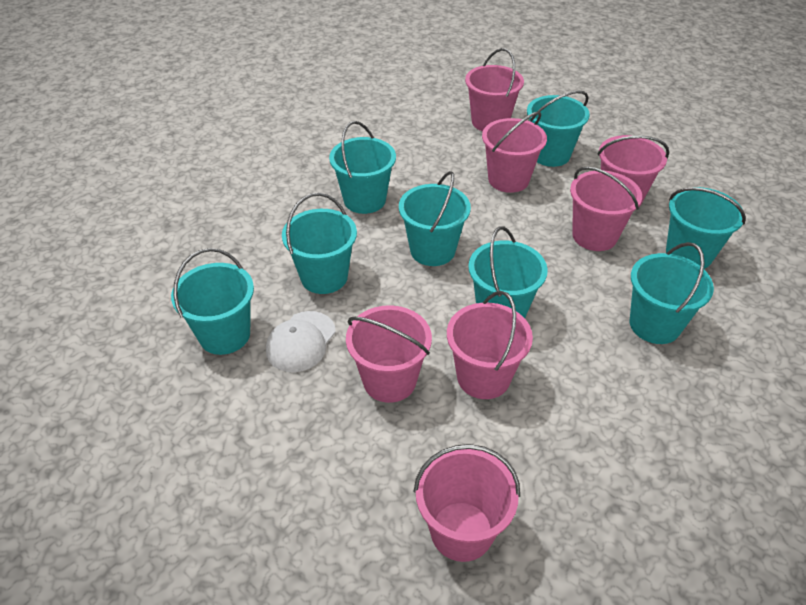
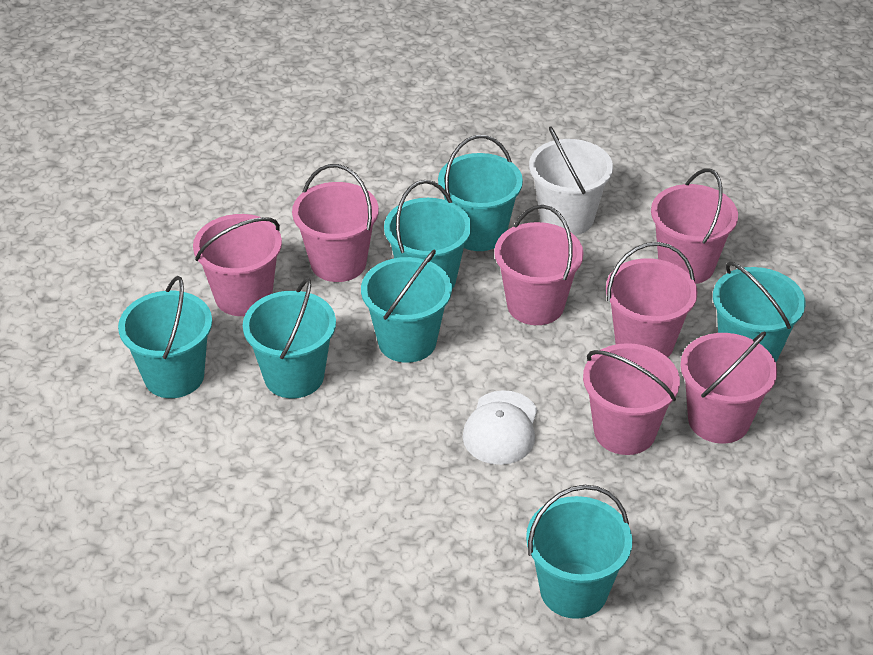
turquoise bucket: [171,248,254,355] [282,193,357,294] [329,121,396,214] [399,171,471,266] [468,226,548,318] [527,91,590,167] [630,242,714,344] [666,187,746,269] = 8 -> [118,276,212,398] [243,278,336,398] [361,250,452,363] [384,180,471,289] [438,135,523,251] [526,485,632,619] [713,261,806,362] = 7
white bucket: none = 0 -> [529,126,613,235] = 1

